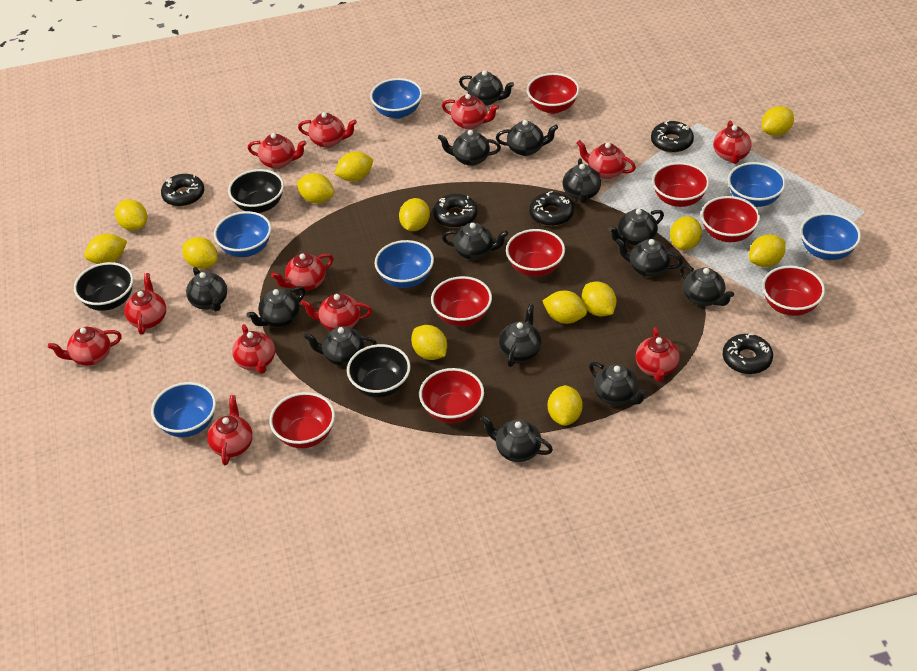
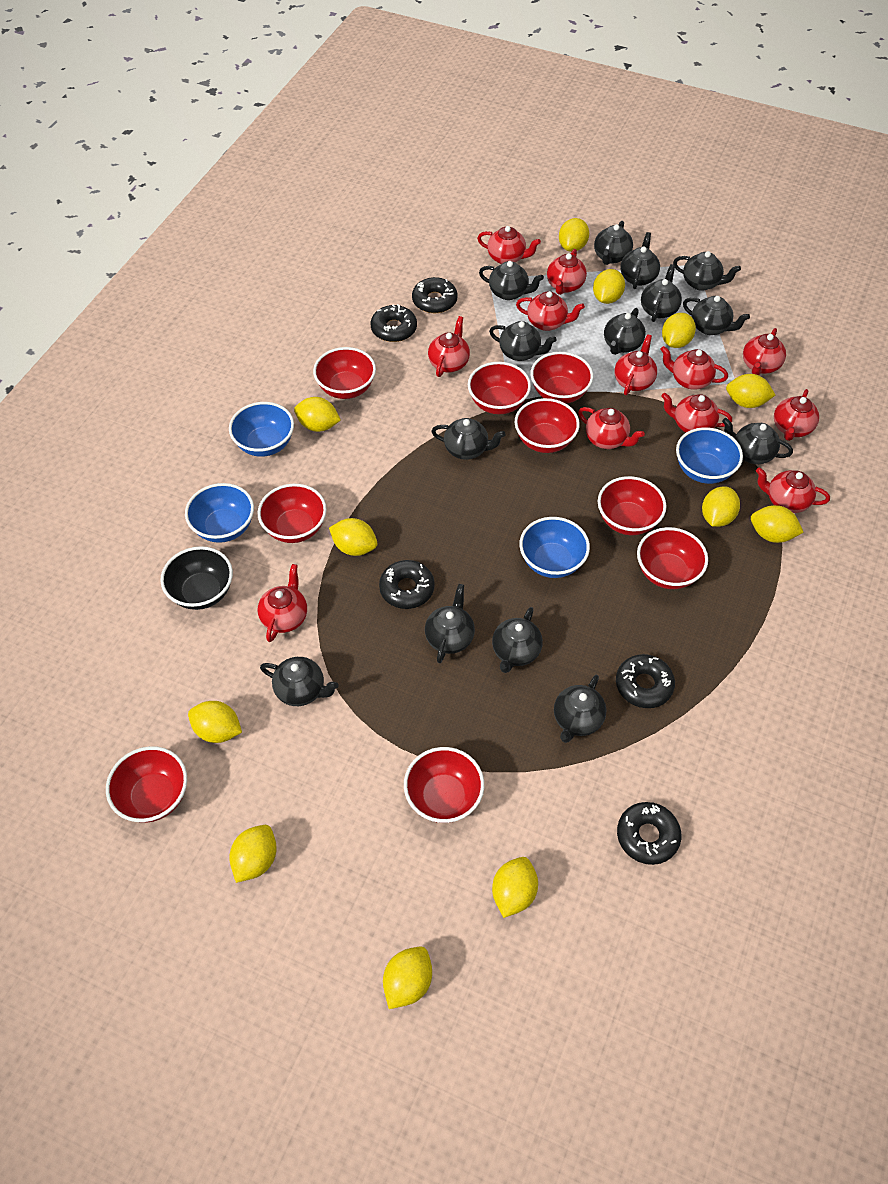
black bowl: [74,262,134,311] [228,169,284,213] [347,344,411,398] = 3 -> [160,546,233,610] = 1
blue bowl: [151,382,216,437] [214,211,271,257] [370,78,422,119] [375,240,434,288] [728,162,786,207] [800,213,861,260] = 6 -> [185,483,254,543] [229,402,294,457] [519,517,590,578] [676,427,743,484] = 4
red bowl: [269,392,335,448] [419,368,484,423] [431,276,492,326] [506,229,565,277] [527,73,579,114] [652,162,709,207] [701,196,760,242] [762,266,825,316] = 8 -> [106,746,187,823] [258,484,327,543] [313,347,376,399] [404,747,484,823] [468,362,531,414] [515,398,580,453] [530,352,593,403] [598,476,666,535] [637,527,708,589] = 9
yellow lemon: [84,234,127,264] [115,199,147,231] [182,237,218,269] [296,173,334,203] [334,151,373,182] [399,198,430,231] [411,325,447,360] [542,291,587,324] [548,385,583,426] [582,282,616,317] [670,216,702,250] [749,234,786,267] [761,106,794,136] = 13 -> [188,701,242,743] [229,825,277,883] [294,397,341,432] [329,518,378,556] [383,946,432,1009] [492,857,538,918] [559,218,589,252] [593,269,625,304] [662,313,696,348] [702,486,740,527] [726,374,775,408] [751,505,804,543] = 12

